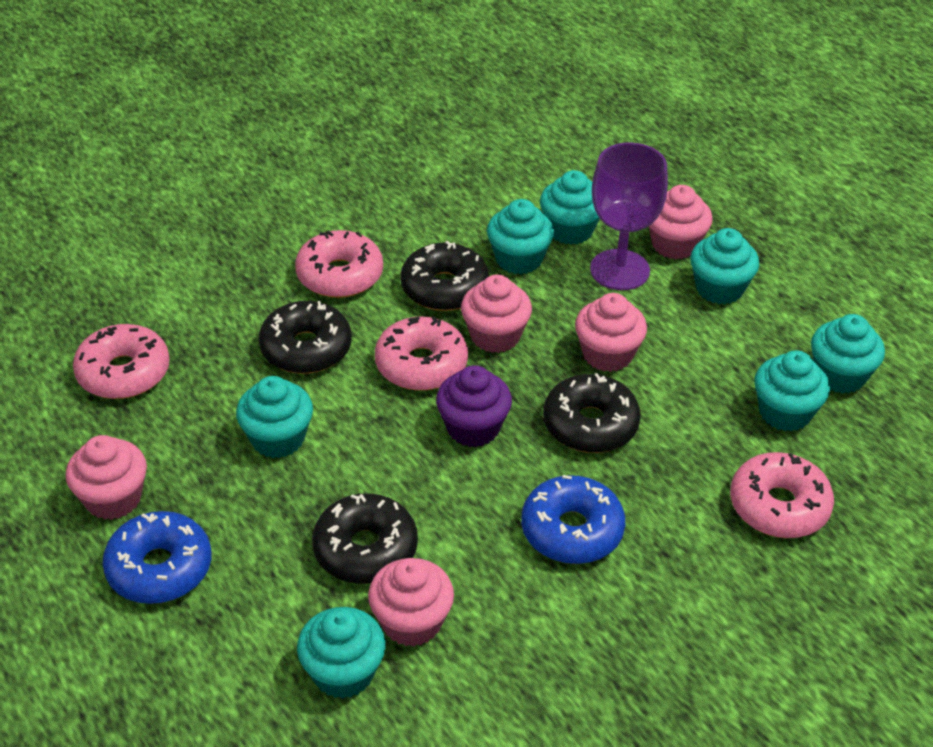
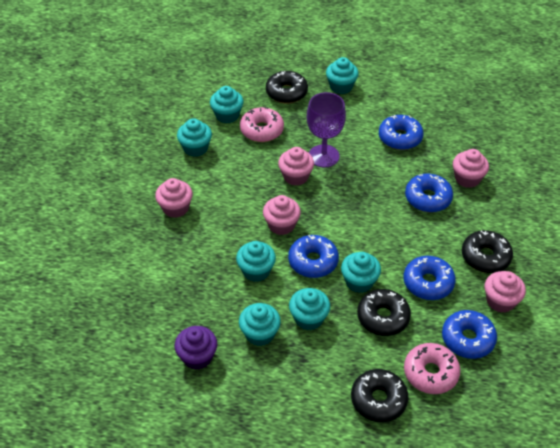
blue donut: [102,511,211,604] [521,475,625,564] = 2 -> [288,235,339,278] [379,115,423,150] [404,256,456,300] [405,174,453,212] [442,310,497,359] = 5
pink donut: [73,324,170,399] [295,230,383,298] [375,316,468,391] [730,452,834,538] = 4 -> [240,107,284,142] [404,343,460,394] = 2

